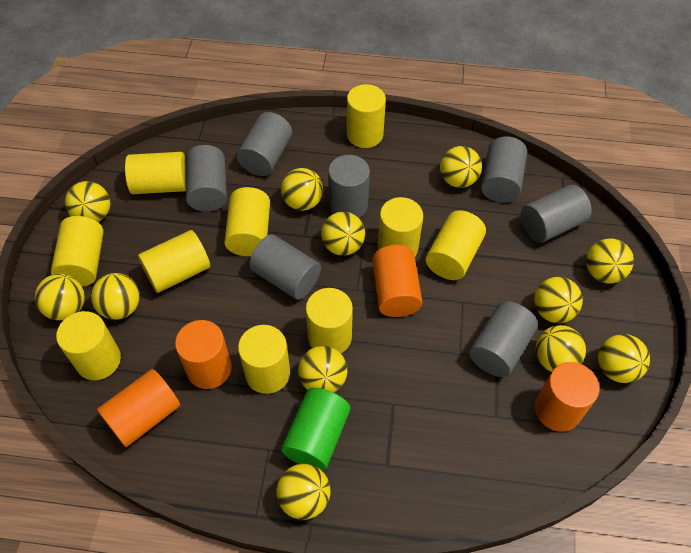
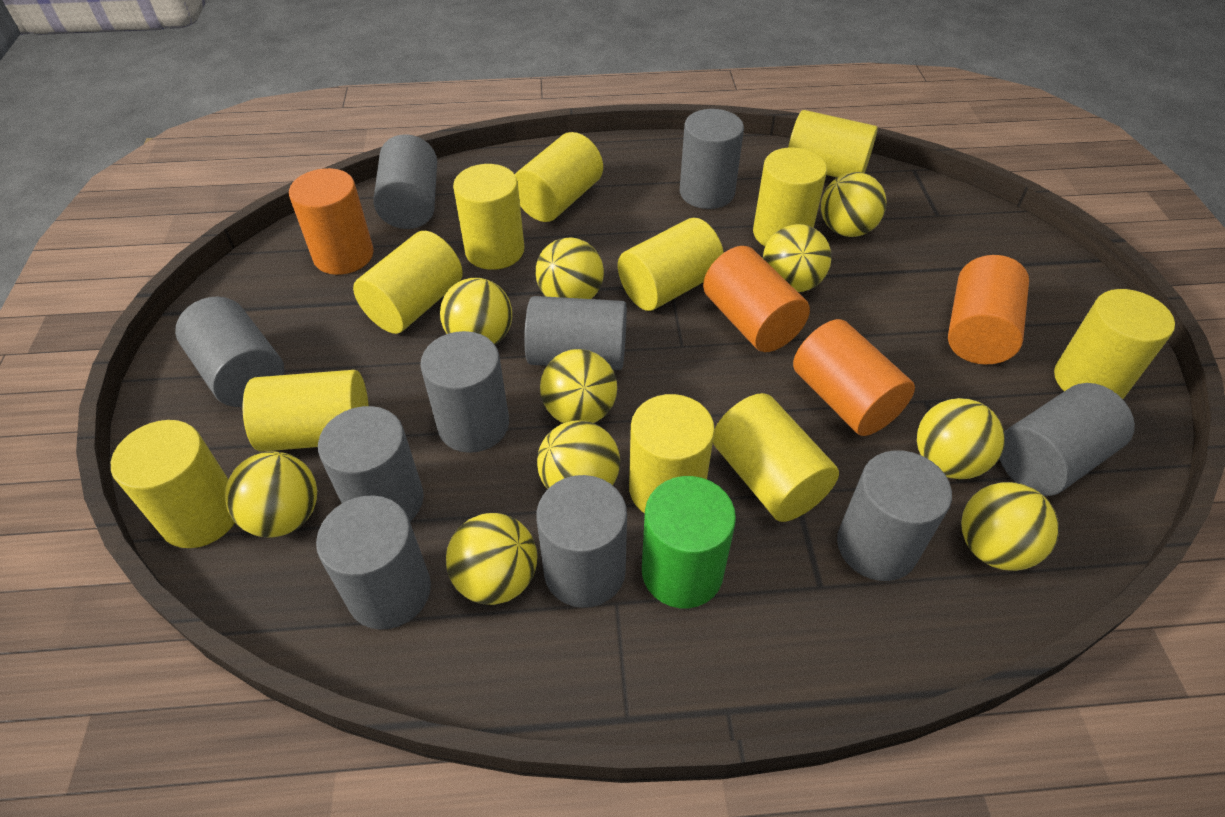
grey cylinder: [185,145,227,212] [237,112,292,176] [249,234,321,300] [328,155,370,218] [469,301,538,377] [481,137,527,202] [521,185,592,243] = 7 -> [175,297,284,407] [316,495,431,630] [318,406,424,521] [374,134,437,229] [420,331,509,453] [524,296,627,370] [536,475,627,608] [680,109,744,209] [837,450,952,581] [999,383,1135,496] = 10
yellow ball: [35,274,85,320] [65,181,110,222] [91,273,140,320] [276,464,331,520] [281,168,323,211] [298,346,347,393] [321,212,365,256] [440,146,482,188] [534,277,583,323] [535,325,586,372] [586,239,634,283] [598,334,650,383] = 12 -> [225,451,317,538] [440,278,512,345] [446,513,537,605] [536,237,604,299] [537,420,620,489] [540,349,617,423] [763,224,832,292] [821,172,886,237] [917,398,1005,479] [961,482,1059,571] = 10
yellow cylinder: [51,216,104,287] [56,311,121,380] [125,152,186,194] [138,230,210,293] [224,187,270,256] [238,325,290,394] [306,288,353,353] [347,84,386,148] [378,197,423,256] [426,210,486,280] = 10 -> [111,420,235,548] [243,370,369,452] [353,231,463,334] [453,164,524,270] [515,132,603,222] [618,218,724,311] [629,394,715,513] [713,393,839,522] [753,147,827,246] [788,110,878,177] [1054,289,1175,399] = 11

